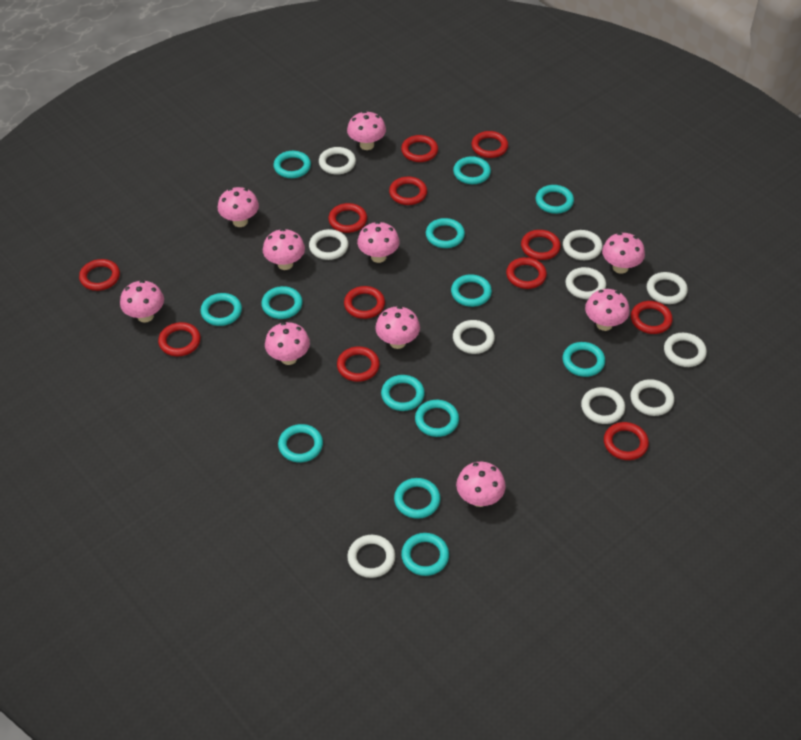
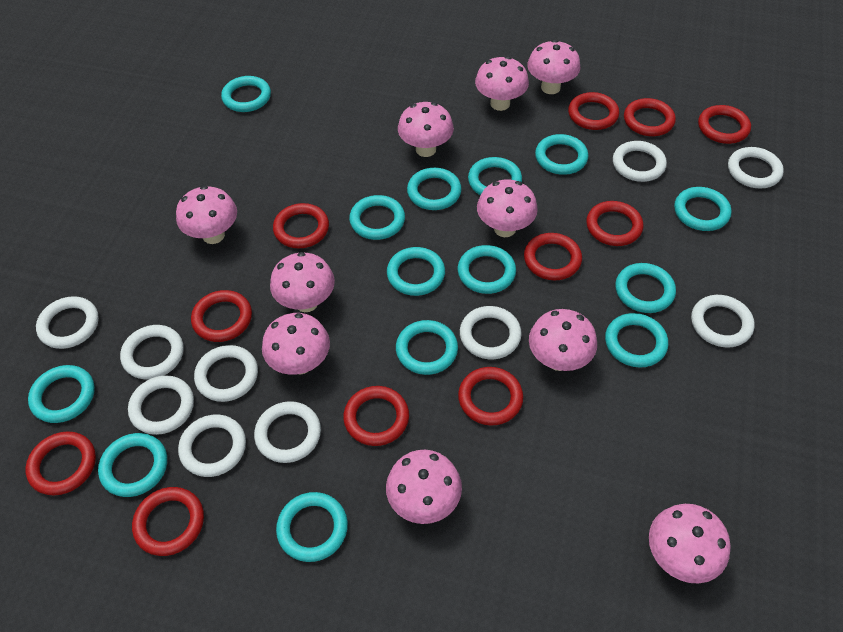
red ring: [79,259,120,291] [158,322,201,356] [328,203,367,233] [337,346,380,382] [344,286,385,319] [389,176,427,205] [401,135,438,162] [471,131,508,158] [506,257,547,289] [521,230,561,260] [604,422,649,460] [631,301,673,334] = 12 -> [25,431,96,495] [132,487,204,556] [191,290,252,342] [273,203,329,248] [343,386,409,446] [458,367,523,425] [524,233,582,280] [568,92,619,130] [586,201,643,246] [624,98,676,136] [698,105,751,144] = 11
turquoise ring: [200,293,242,326] [261,286,303,319] [273,151,311,178] [278,424,323,462] [381,375,425,411] [394,478,440,519] [401,533,449,576] [415,400,459,437] [426,218,465,248] [451,274,492,307] [453,156,491,184] [536,185,574,214] [563,342,605,377] = 13 -> [28,365,95,423] [98,433,167,497] [221,76,271,112] [276,492,348,562] [349,195,405,240] [387,247,445,296] [396,320,458,375] [407,168,462,210] [458,245,516,294] [468,157,522,195] [535,134,588,175] [605,313,668,368] [615,263,676,313] [674,187,732,231] = 14

